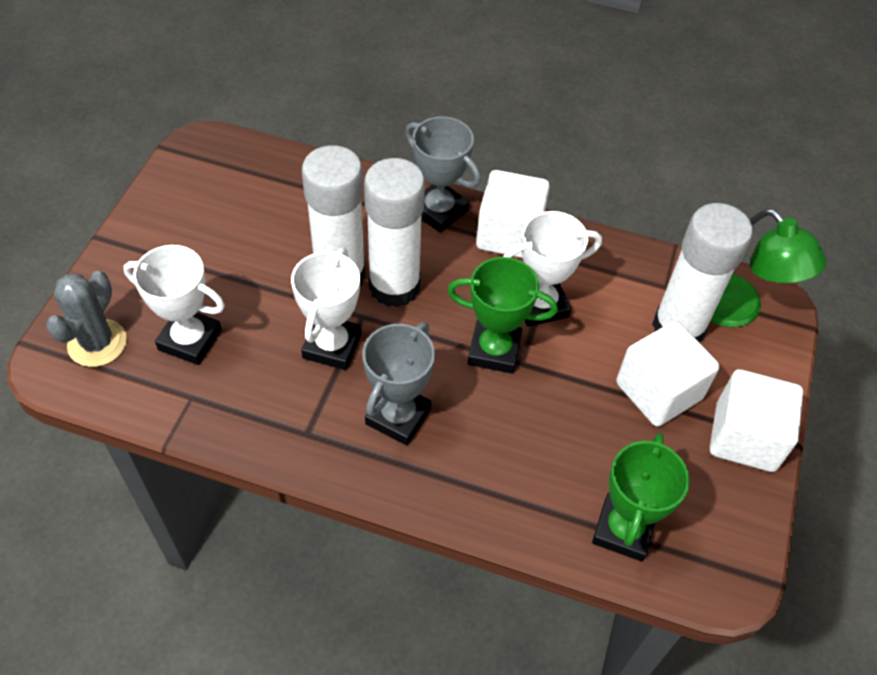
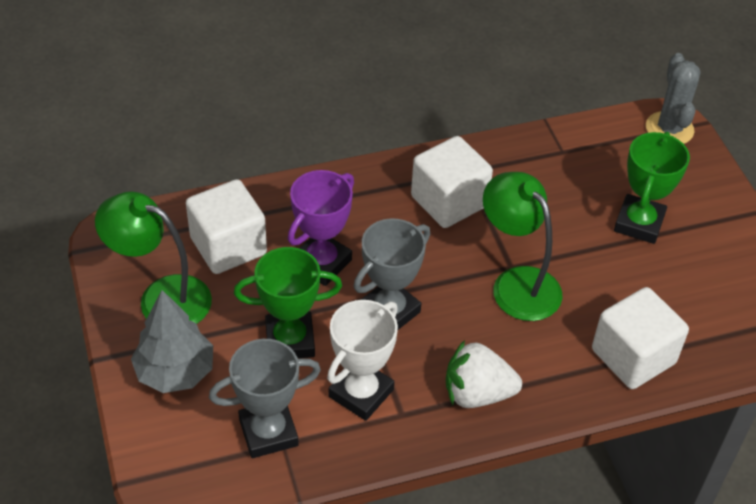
green lamp: [710,209,827,328] = 1 -> [95,192,212,324] [483,172,563,321] = 2
grey tree: none = 0 -> [131,290,213,393] = 1
purple trophy: none = 0 -> [288,170,354,286] = 1
white glue stick: [302,145,366,285] [364,158,425,307] [652,203,753,342] = 3 -> none = 0
white strawberry: none = 0 -> [446,340,522,408] = 1
white trophy: [123,245,225,365] [291,248,362,370] [503,211,602,327] = 3 -> [327,300,398,421] = 1

